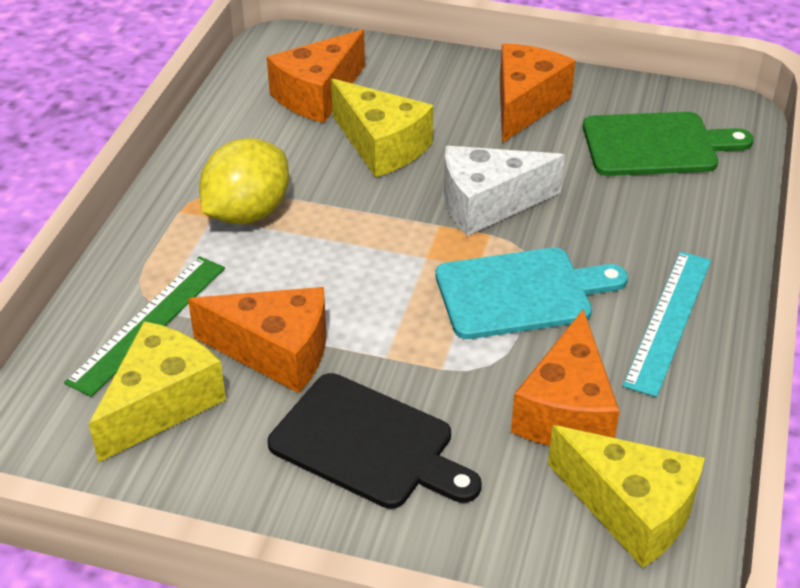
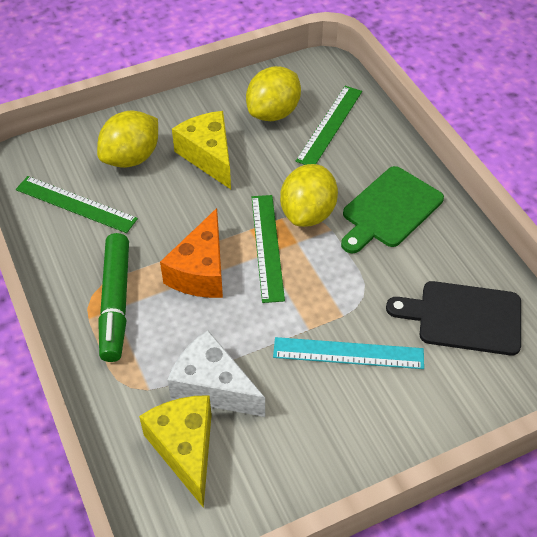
green marker: none = 0 -> [98,233,129,362] = 1
green ruler: [64,256,225,397] = 1 -> [16,176,138,233] [252,195,285,303] [296,86,362,165] = 3
orange cheese: [188,287,326,393] [267,30,365,123] [500,43,575,143] [511,309,620,446] = 4 -> [160,208,223,298] = 1
turquoise cutting board: [436,248,628,339] = 1 -> none = 0
yellow cheese: [89,321,226,463] [331,79,433,177] [548,425,705,568] = 3 -> [139,395,212,508] [172,111,231,189] = 2
yellow lemon: [199,138,289,224] = 1 -> [97,110,158,168] [246,66,301,121] [280,164,338,227] = 3

